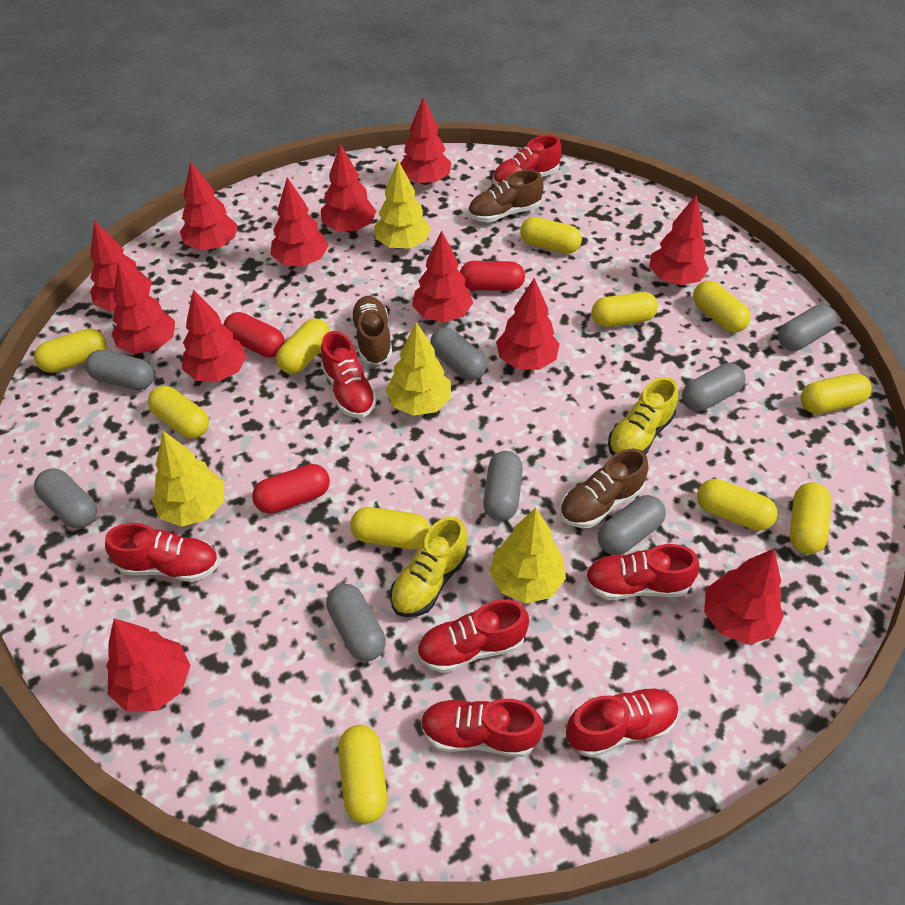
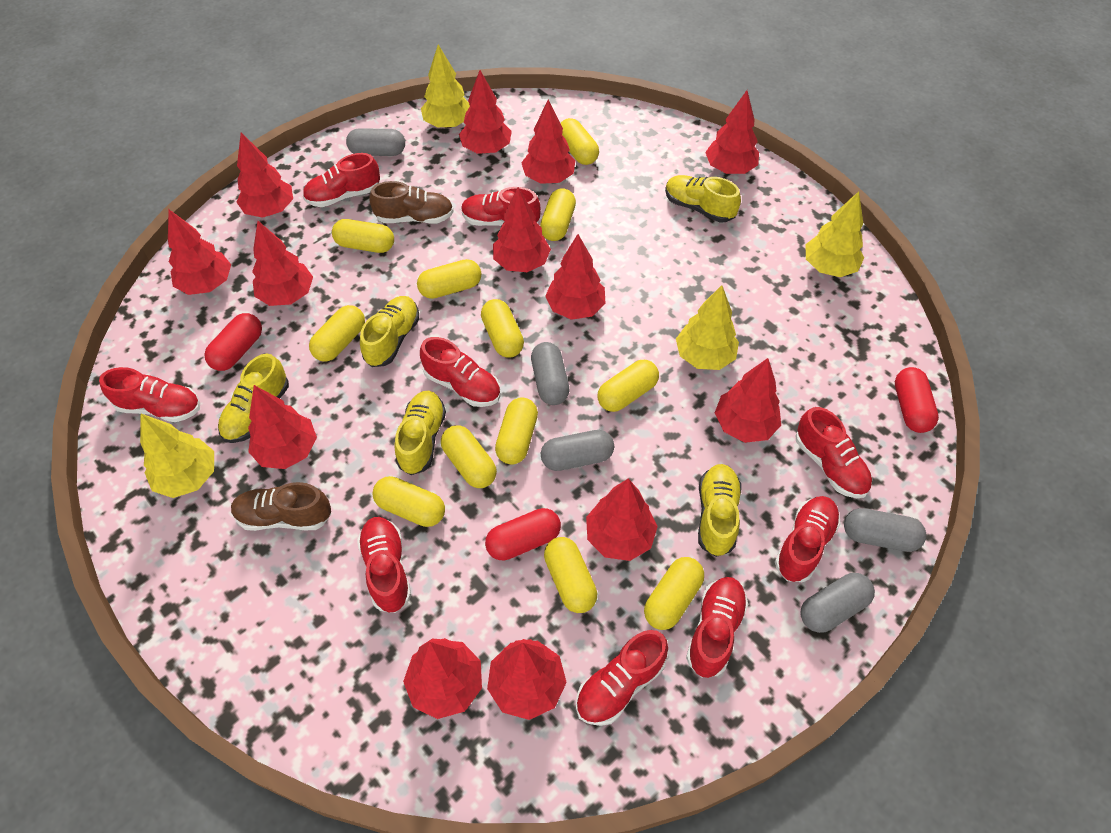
brown shoe: [350,296,392,365] [468,170,544,222] [559,449,648,528] = 3 -> [231,482,331,531] [369,181,454,224] = 2
grey capsule: [34,468,97,528] [85,350,154,390] [326,584,386,662] [430,327,487,381] [483,451,523,521] [598,495,666,555] [682,363,745,411] [778,305,837,351] = 8 -> [346,129,405,156] [531,342,569,405] [541,430,614,471] [800,573,875,633] [844,508,927,552] = 5
red shoe: [105,523,219,582] [321,331,377,418] [417,599,529,673] [420,699,544,757] [493,135,562,185] [566,687,679,758] [585,544,699,600] = 7 -> [99,367,200,422] [303,153,380,207] [357,517,411,613] [420,337,501,407] [461,187,541,226] [576,630,668,726] [686,577,748,678] [775,496,841,582] [796,407,872,498] = 9
red tree: [90,220,152,311] [106,618,191,712] [112,262,175,354] [180,161,237,250] [182,289,247,382] [271,177,328,266] [321,144,376,232] [400,97,451,185] [412,231,473,322] [496,278,560,370] [649,195,709,285] [704,549,784,645] = 12 -> [168,209,231,295] [237,132,293,218] [248,385,317,469] [252,221,313,306] [403,638,482,719] [459,70,512,154] [487,639,567,720] [493,187,551,272] [521,100,576,184] [545,234,606,320] [586,478,658,561] [705,90,759,174] [715,358,781,443] = 13
yellow capsule: [34,328,107,373] [148,386,209,438] [276,319,330,374] [338,725,387,824] [350,507,430,549] [520,217,582,254] [591,292,658,327] [693,281,751,333] [697,479,778,531] [790,482,831,554] [801,373,872,414] = 11 -> [309,305,365,362] [332,219,394,253] [372,476,445,527] [417,259,481,299] [441,425,497,488] [481,299,524,358] [495,397,538,465] [540,188,576,241] [544,537,597,613] [561,118,599,165] [597,360,659,412] [644,557,704,630] = 12
yellow shoe: [390,516,468,617] [608,377,678,456] = 2 -> [218,354,289,443] [360,296,419,367] [394,391,446,475] [665,175,741,222] [698,464,742,557] = 5

